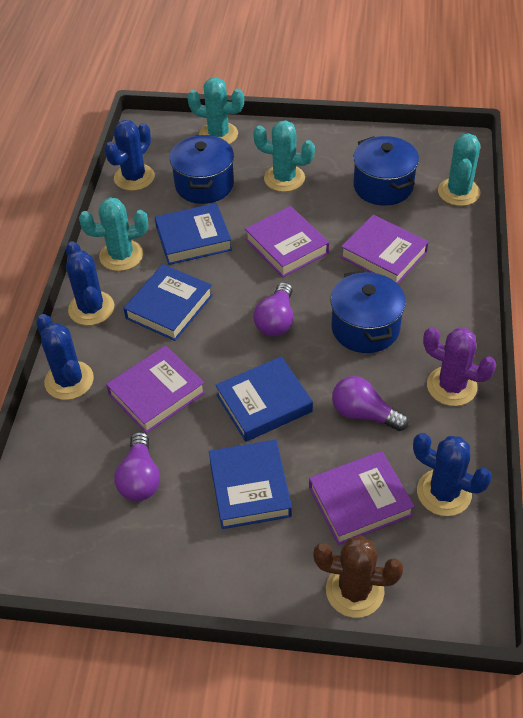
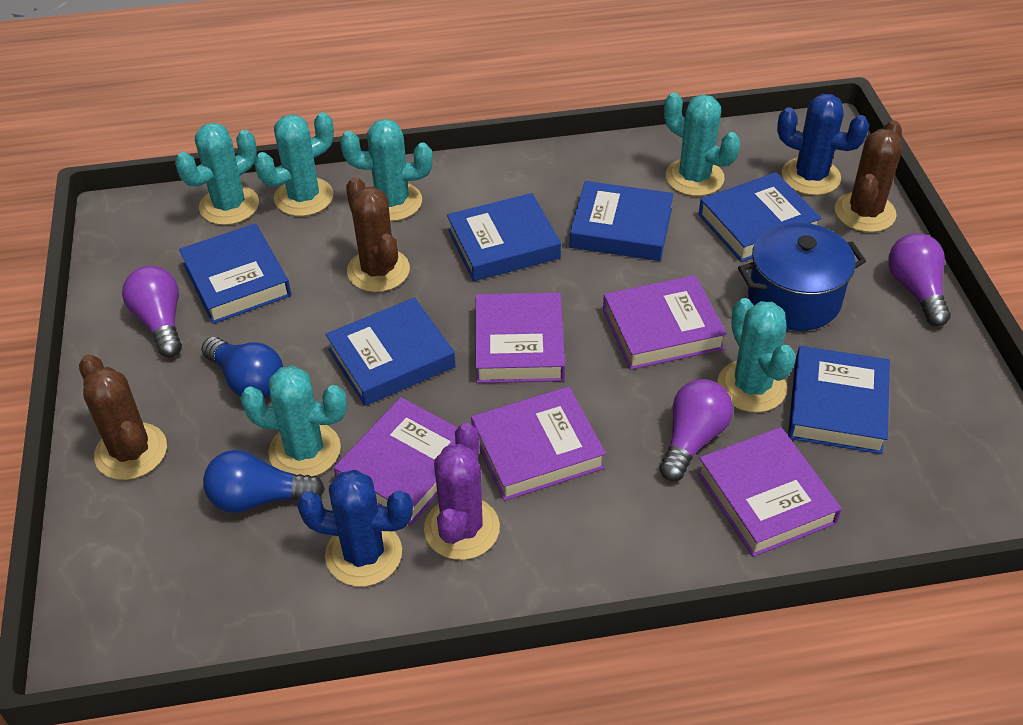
blue book: [123,264,213,341] [155,203,232,265] [209,440,292,529] [215,356,313,442] = 4 -> [179,223,291,324] [325,297,455,406] [447,193,561,281] [569,181,674,261] [699,172,822,262] [788,346,890,454] = 6
blue cactus: [36,314,94,400] [66,241,114,326] [104,120,155,191] [413,433,492,516] = 4 -> [297,470,413,587] [777,94,869,195] = 2
blue light bulb: none = 0 -> [202,337,283,398] [203,450,325,513] = 2
blue pot: [170,135,234,204] [331,270,406,353] [353,136,419,206] = 3 -> [738,222,866,331] = 1
brown cactus: [314,536,403,618] = 1 -> [79,354,167,480] [346,177,410,292] [835,120,902,232] = 3
purple book: [106,345,206,434] [245,206,329,277] [309,451,415,545] [341,215,429,284] = 4 -> [334,397,458,526] [471,387,606,501] [475,292,565,383] [603,275,727,370] [697,427,842,557] = 5
turquoise cactus: [79,198,148,271] [187,77,244,144] [253,120,315,192] [438,133,481,206] = 4 -> [175,123,259,225] [240,365,347,476] [254,112,334,216] [340,119,432,221] [664,93,740,196] [717,298,796,412] = 6

